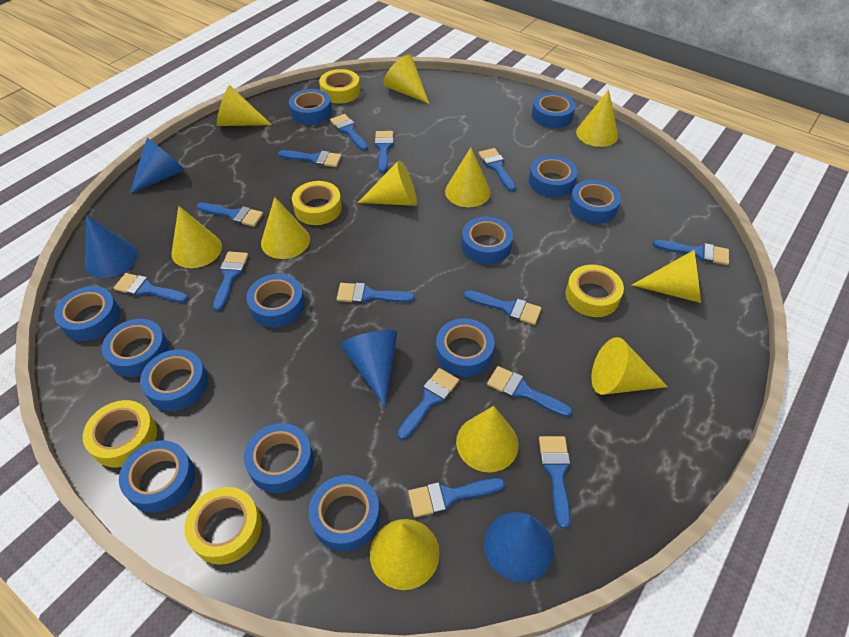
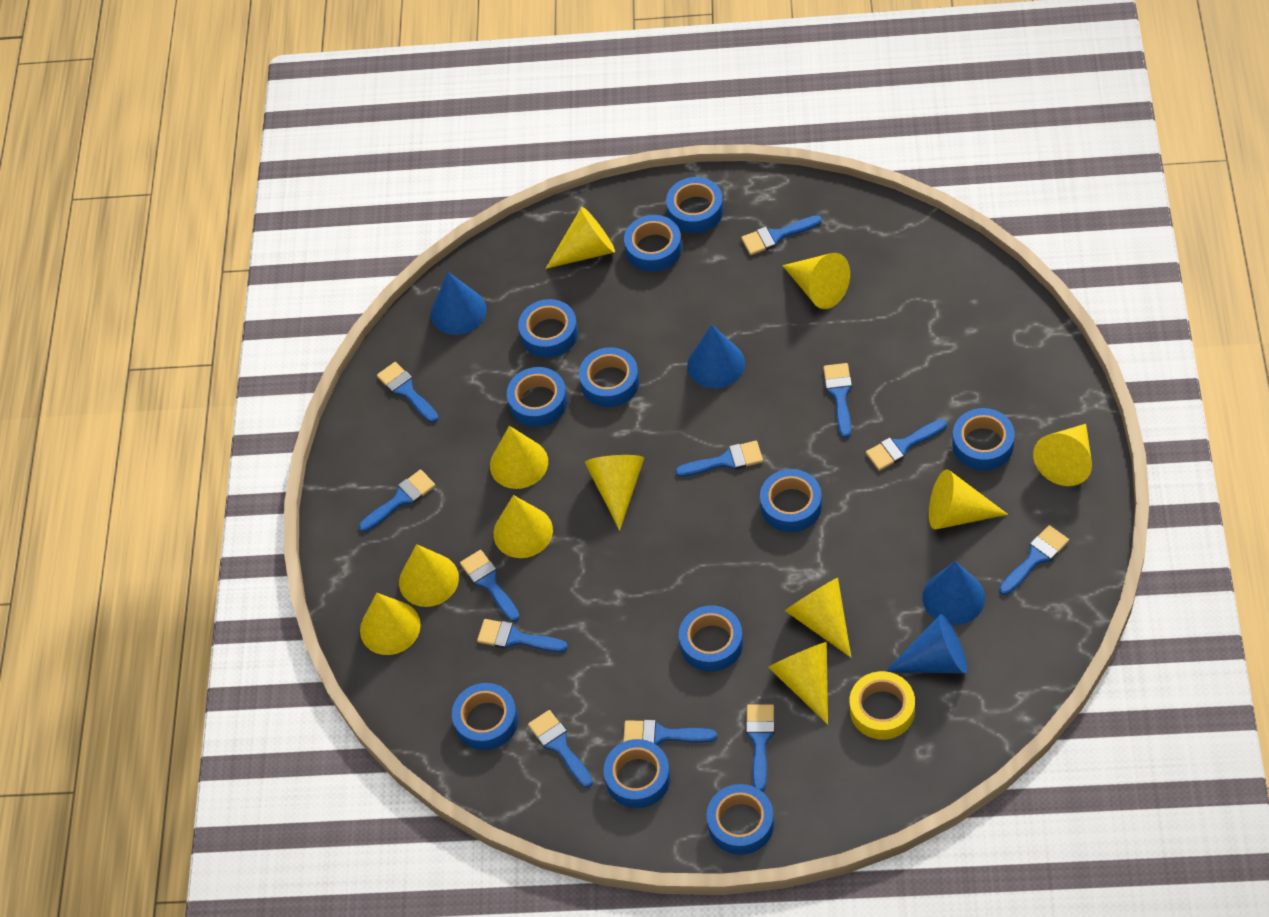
blue brush: [114,273,188,303] [197,203,263,227] [213,251,249,311] [278,150,342,167] [330,114,368,151] [337,283,415,304] [375,131,394,173] [397,368,459,440] [408,478,505,518] [464,290,542,325] [478,148,516,192] [487,366,572,417] [539,436,570,528] [653,240,729,265] = 14 -> [359,470,436,532] [377,362,439,423] [460,550,520,622] [477,619,568,652] [528,710,593,788] [623,720,717,745] [675,441,763,477] [741,215,822,255] [746,704,775,792] [823,363,852,438] [866,419,947,471] [999,525,1069,595] = 12
blue tape: [54,286,120,341] [102,319,169,377] [119,440,195,512] [140,349,208,411] [244,423,314,493] [246,274,305,327] [289,89,332,125] [309,475,380,551] [436,318,495,377] [461,217,513,264] [529,155,577,197] [532,92,576,128] [569,180,621,224] = 13 -> [452,683,518,750] [507,367,568,427] [518,299,578,358] [579,347,639,407] [603,739,671,808] [624,215,682,272] [666,177,724,233] [679,605,743,672] [707,784,774,855] [760,469,822,532] [952,408,1015,470] = 11
yellow tape: [83,400,157,468] [184,487,262,565] [292,181,342,225] [319,69,360,103] [566,265,624,317] = 5 -> [850,671,915,740] = 1

